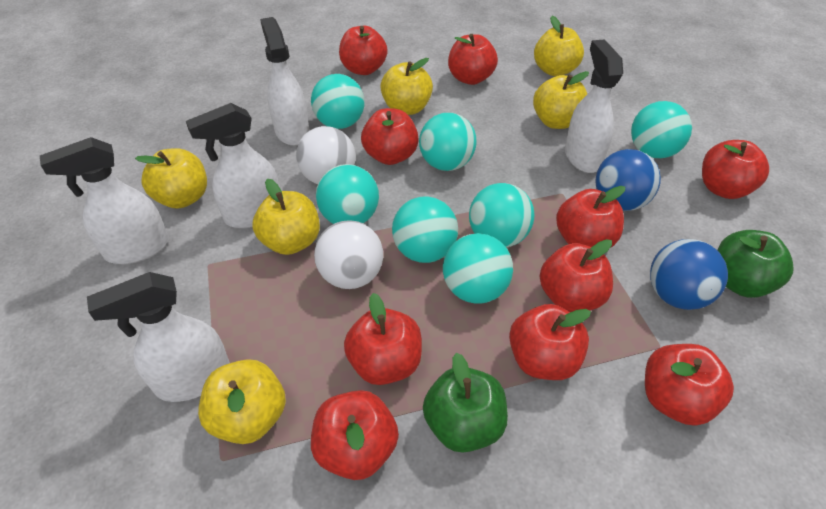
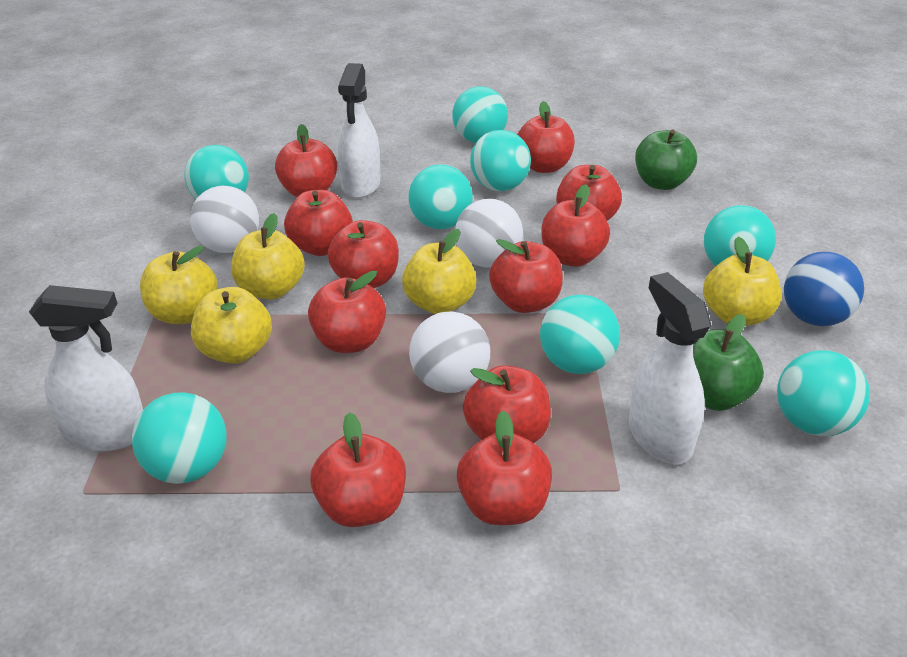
blue ball: [595,149,661,211] [650,239,728,310] = 2 -> [784,252,864,326] = 1
red apple: [311,390,399,480] [339,26,388,75] [344,293,422,385] [361,108,419,165] [448,34,498,85] [509,304,591,380] [540,239,613,312] [556,186,625,248] [645,344,734,426] [702,140,769,199] = 10 -> [275,124,337,197] [284,190,353,256] [308,271,386,353] [310,412,406,527] [328,220,399,288] [457,411,552,525] [463,365,551,443] [489,239,563,313] [517,101,575,173] [542,184,610,267] [556,165,622,221] = 11
turquoise ball: [311,74,365,129] [316,164,379,224] [392,196,458,263] [419,113,477,171] [443,233,513,304] [469,183,534,248] [631,101,692,158] = 7 -> [132,392,227,484] [185,145,249,199] [408,164,473,229] [452,86,508,143] [470,130,531,191] [540,295,620,374] [704,205,776,266] [777,350,870,436] = 8
white ball: [296,126,356,184] [314,220,383,289] = 2 -> [190,186,259,253] [409,311,490,393] [455,199,523,267] = 3
white spray bottle: [40,137,169,264] [87,272,230,402] [186,103,280,228] [260,17,309,146] [565,39,623,173] = 5 -> [29,285,143,452] [338,63,381,199] [629,272,711,464] = 3
yellow apple: [135,148,207,209] [198,359,286,444] [252,179,320,255] [380,58,433,115] [533,71,589,129] [534,16,584,76] = 6 -> [140,245,217,324] [191,287,272,364] [231,213,305,300] [402,229,477,314] [703,237,781,326] = 5

